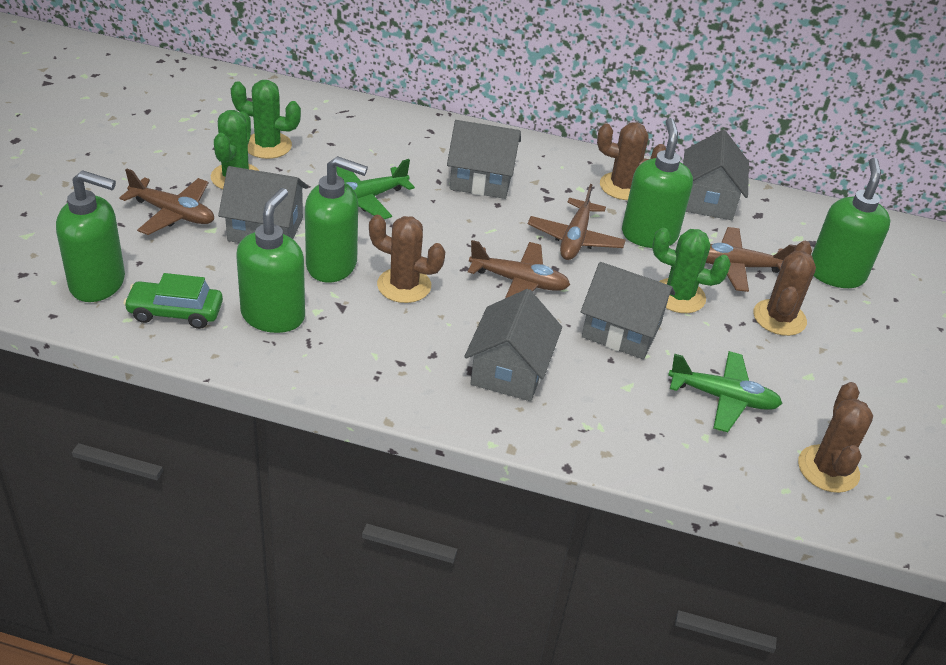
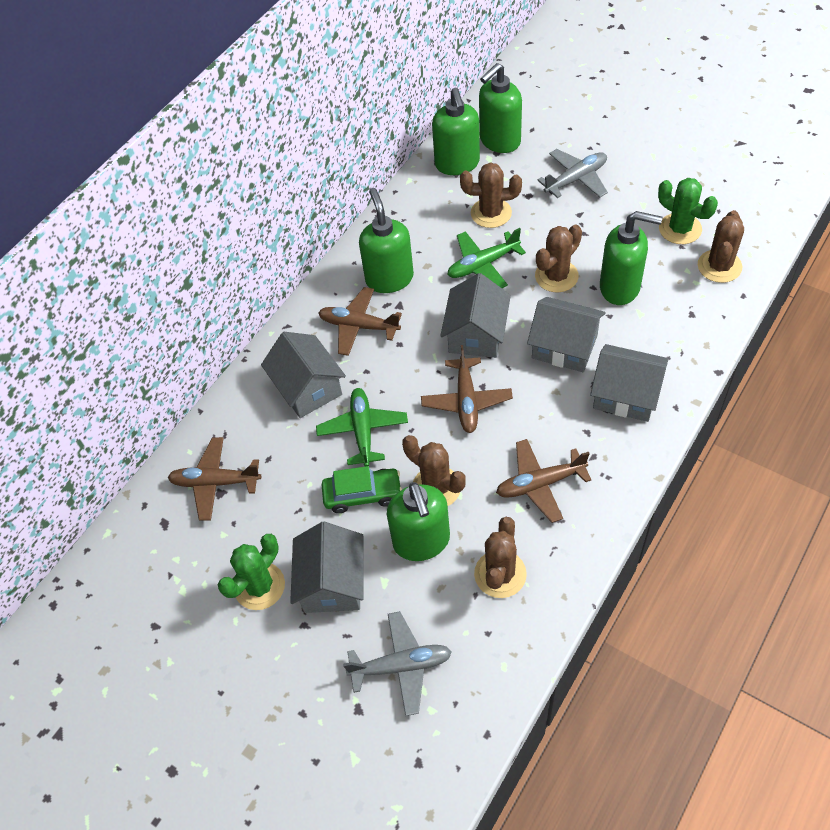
brown cactus: [369,215,445,303] [597,122,666,200] [753,241,816,336] [798,382,873,493] = 4 -> [402,435,466,506] [460,162,522,228] [474,517,527,598] [535,225,582,292] [698,210,744,283] = 5
green cactus: [211,110,259,189] [231,80,301,159] [652,228,731,313] = 3 -> [218,534,285,610] [658,178,718,244] = 2
grey plane: none = 0 -> [343,611,452,716] [537,149,608,198] = 2

